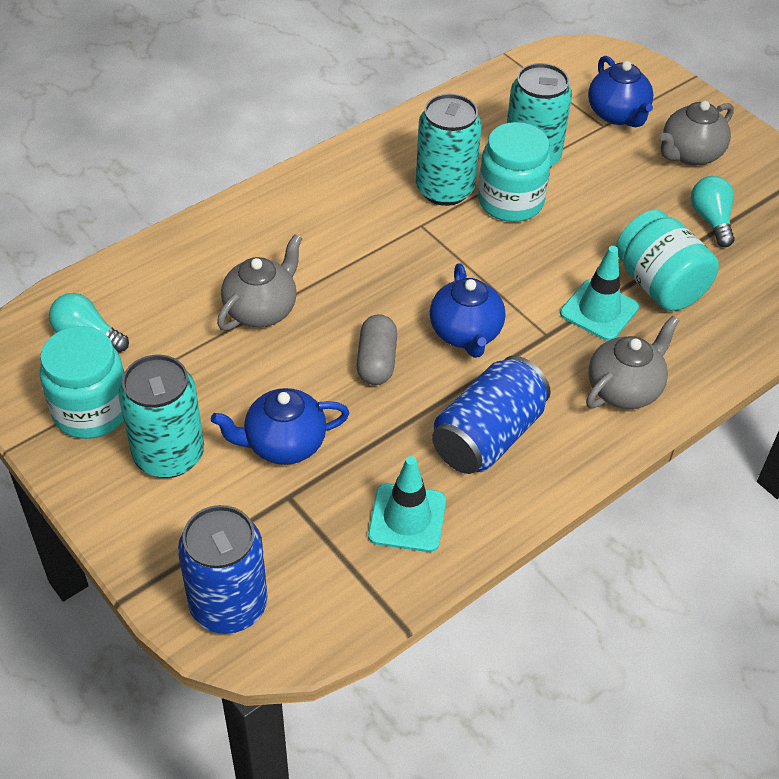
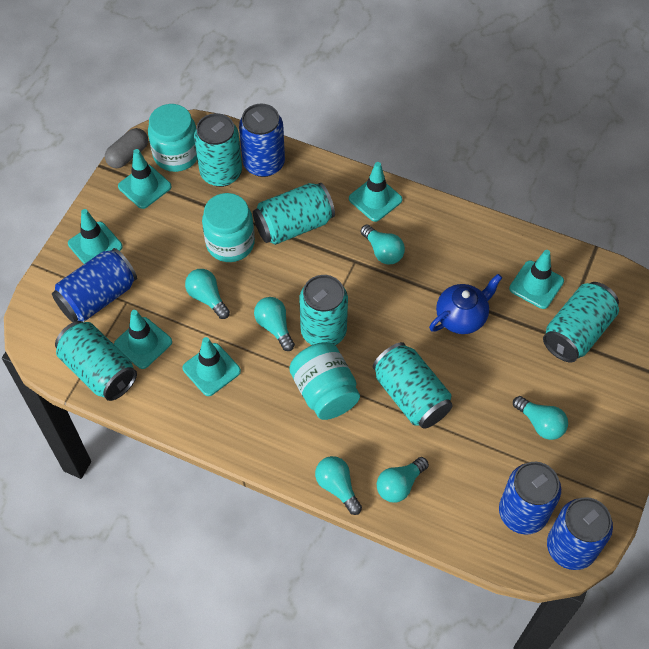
blue can: [178,505,268,634] [432,356,551,474] = 2 -> [52,248,137,322] [239,104,285,177] [499,462,561,535] [547,497,613,570] = 4
blue teapot: [211,388,349,465] [430,263,505,358] [588,56,653,127] = 3 -> [429,274,502,334] = 1
grey teapot: [217,234,302,331] [586,316,679,409] [660,101,734,166] = 3 -> none = 0
turquoise can: [118,355,204,478] [416,94,482,206] [507,63,572,168] = 3 -> [55,321,137,401] [194,113,242,187] [253,183,335,245] [299,275,348,345] [373,342,453,429] [543,282,619,362] = 6
turquoise light bulb: [49,293,129,352] [691,176,735,247] = 2 -> [185,269,230,319] [254,297,295,351] [315,456,362,515] [360,225,405,265] [377,457,429,503] [513,396,568,440] = 6
turquoise traffic cone: [368,456,446,552] [560,246,639,341] = 2 -> [68,209,123,264] [114,310,172,369] [118,149,171,209] [182,337,241,396] [349,162,402,222] [509,250,564,309] = 6

